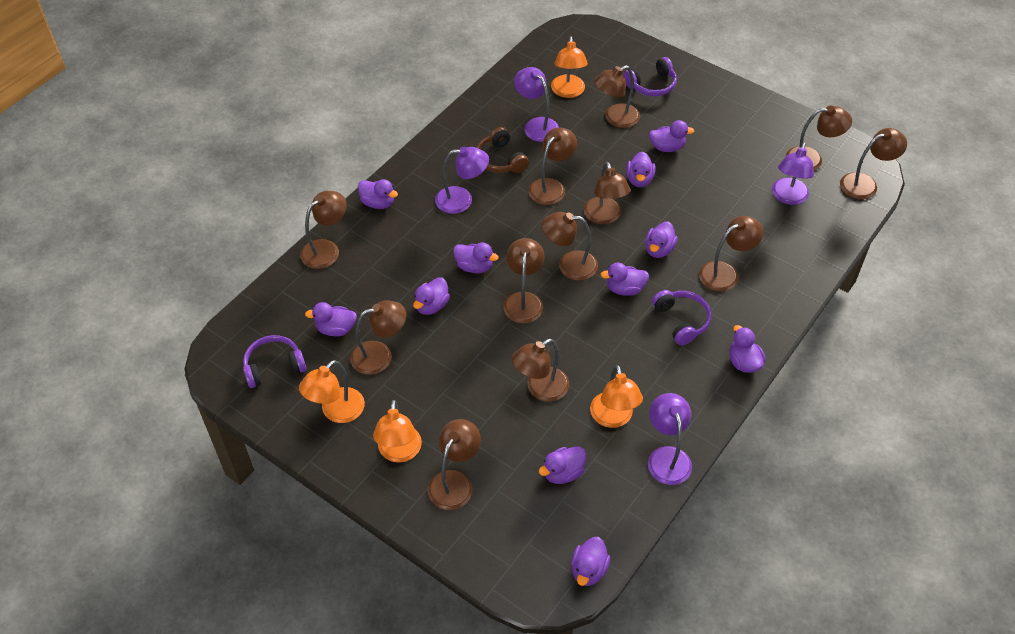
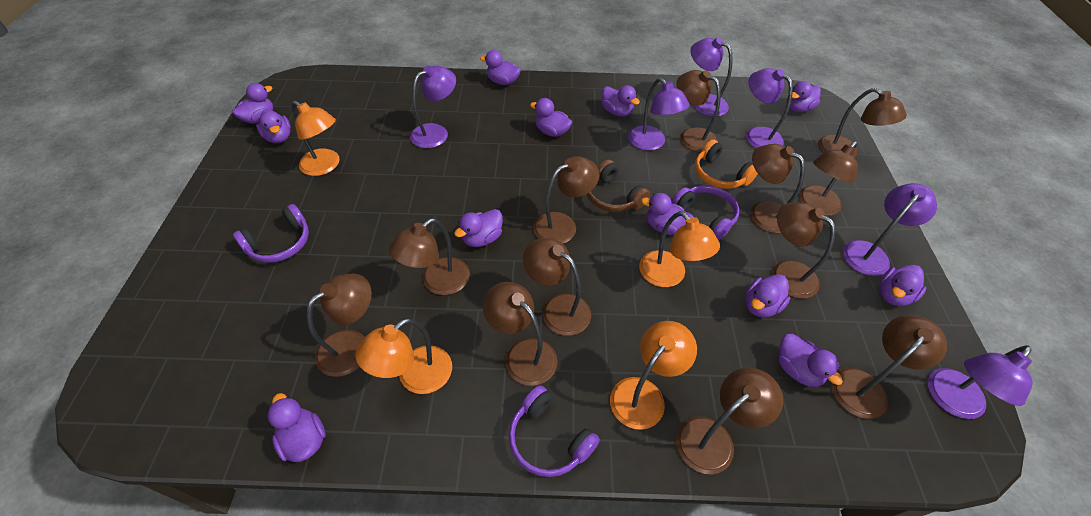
orange headphones: none = 0 -> [695,140,758,189] = 1
purple duck: [305,302,357,337] [358,179,398,209] [413,277,450,315] [453,243,499,273] [539,447,586,484] [571,537,610,586] [600,263,649,296] [626,152,656,187] [645,221,678,258] [649,120,695,152] [730,325,766,373] = 11 -> [232,83,273,124] [256,109,291,143] [268,393,326,462] [454,209,503,247] [480,50,521,85] [530,98,572,137] [602,85,640,117] [641,193,693,235] [745,274,790,318] [778,334,843,387] [786,81,821,113] [879,265,926,306] = 12
purple lamp: [435,147,489,214] [514,67,559,142] [648,393,692,485] [772,142,814,205] = 4 -> [410,66,456,148] [628,78,690,150] [691,37,733,117] [746,68,793,148] [842,183,937,276] [928,345,1033,419] = 6

